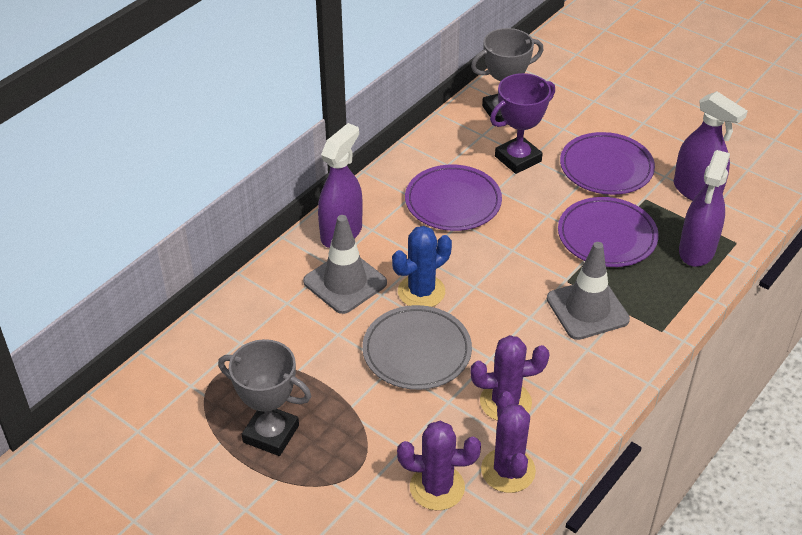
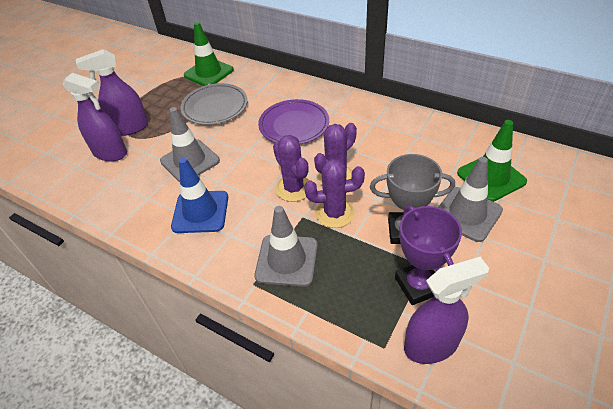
blue cactus: [392,226,452,307] = 1 -> none = 0
blue traffic cone: none = 0 -> [171,157,228,233] = 1
green traffic cone: none = 0 -> [184,22,234,86] [457,120,527,202] = 2
grey traffic cone: [303,215,387,314] [547,242,630,340] = 2 -> [160,107,220,182] [255,206,318,287] [438,157,503,242] = 3
grey trophy: [218,339,312,456] [471,28,543,122] = 2 -> [370,154,455,244] = 1
purple plate: [405,165,502,231] [558,197,659,267] [560,132,655,195] = 3 -> [258,99,329,144] = 1

